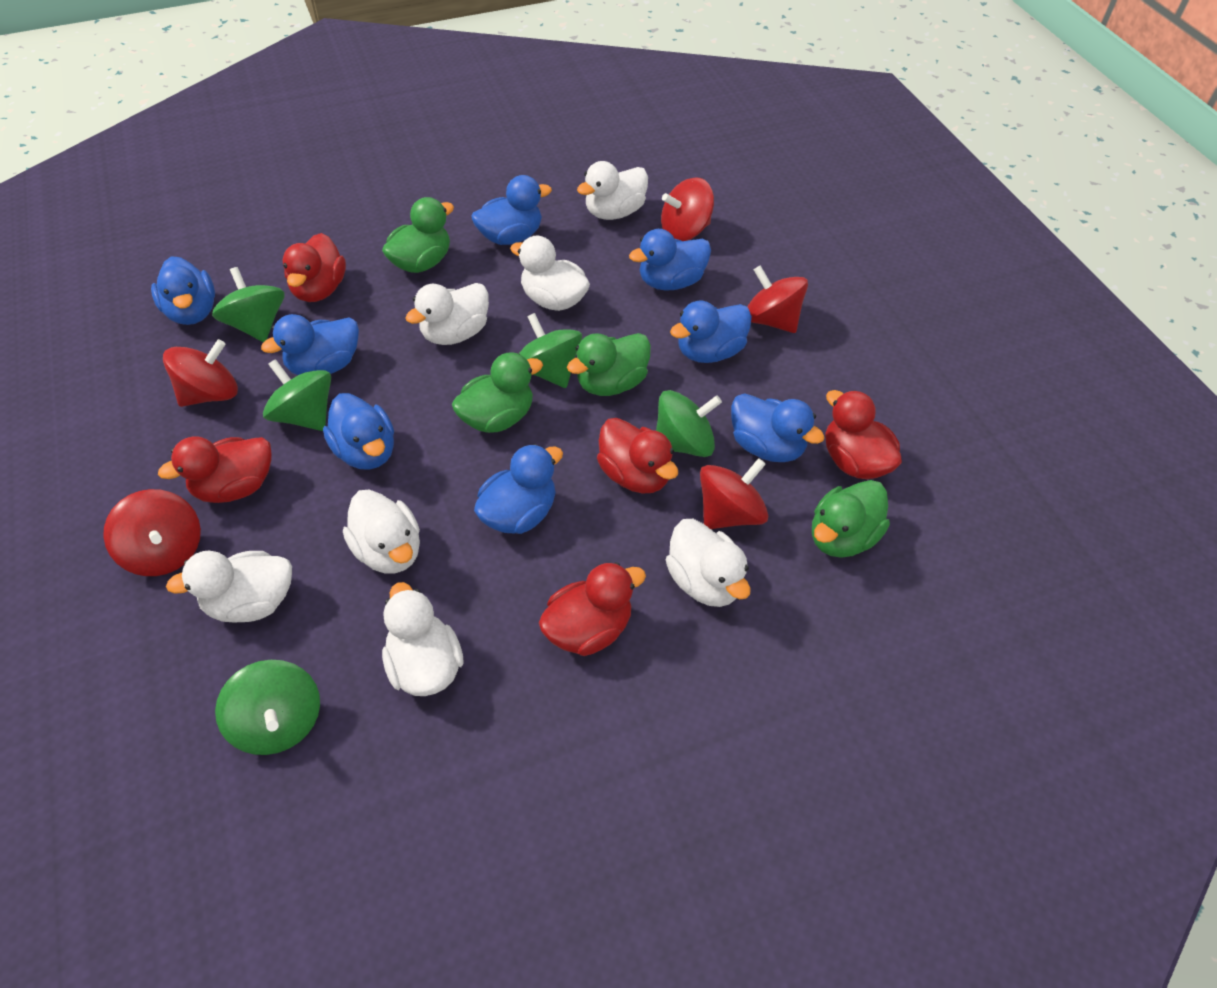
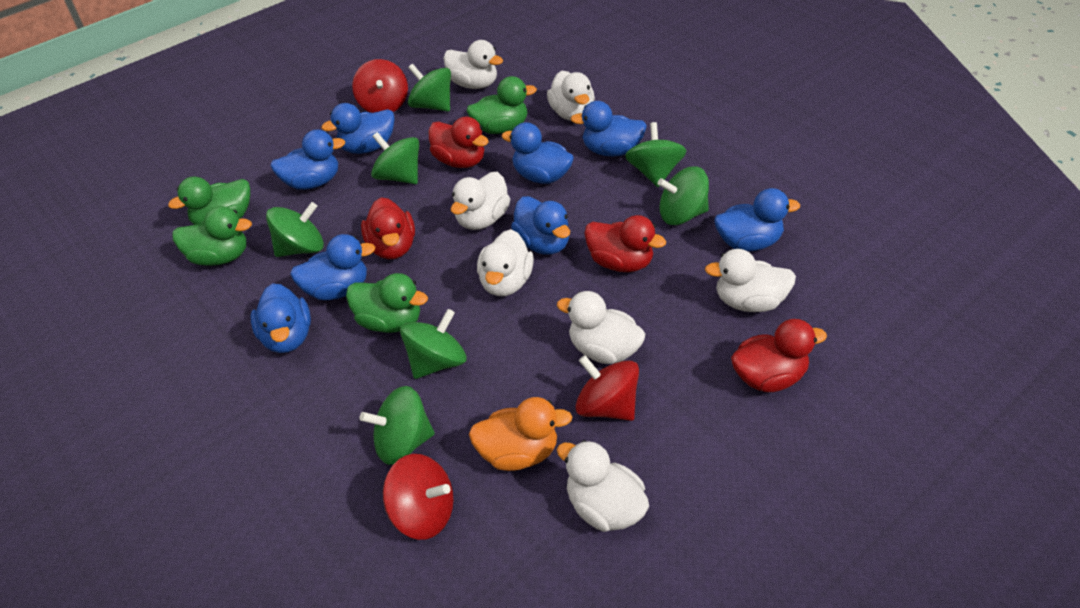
green spinning top: [212,267,285,342] [215,660,320,755] [263,359,331,431] [519,313,582,388] [656,390,722,457] = 5 -> [266,202,324,257] [360,386,435,465] [371,132,419,184] [400,309,467,379] [408,64,451,112] [625,122,687,187] [657,166,709,225] = 7
orange duck: none = 0 -> [469,397,573,471] = 1
red duck: [158,436,272,503] [283,233,346,302] [539,562,646,656] [597,418,678,493] [825,390,902,479] = 5 -> [361,198,415,259] [429,116,489,168] [584,215,666,272] [731,319,827,392] = 4
red spinning top: [103,489,201,576] [163,339,238,407] [661,177,714,241] [700,458,768,529] [747,265,808,333] = 5 -> [352,59,408,113] [383,454,453,540] [575,355,639,421] = 3

